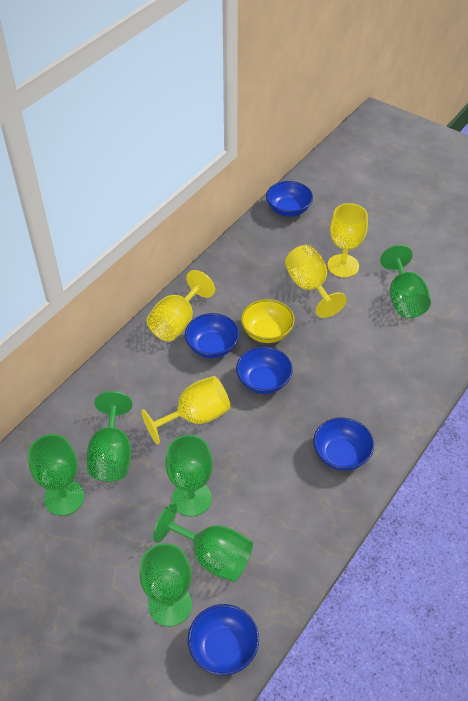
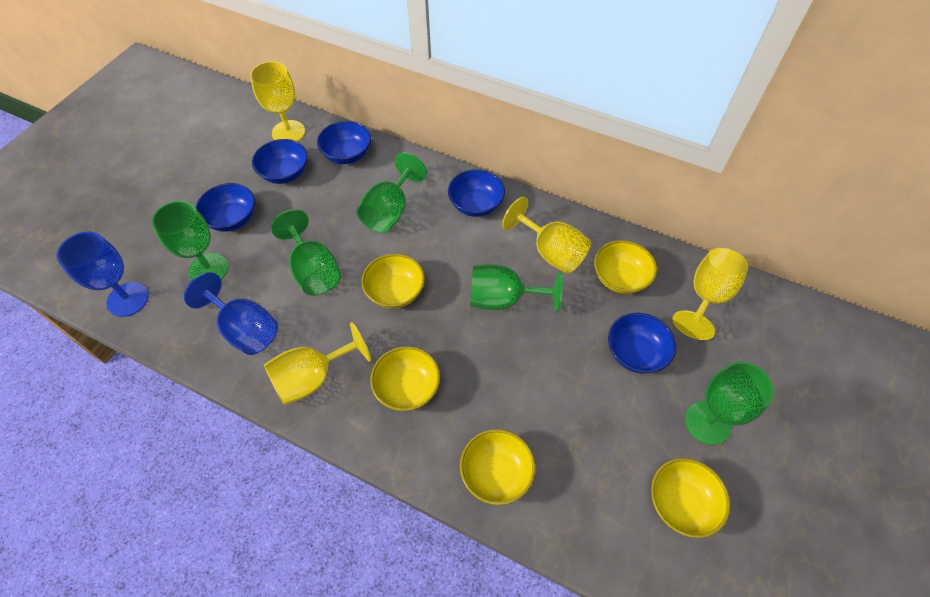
blue goblet: none = 0 -> [57,232,149,317] [184,272,278,355] = 2
green goblet: [28,434,84,516] [86,391,132,482] [139,543,192,627] [153,503,253,582] [165,435,213,517] [380,245,431,318] = 6 -> [151,201,229,281] [271,209,341,296] [356,152,427,233] [470,264,563,313] [685,362,774,445] = 5
yellow bowl: [241,299,295,343] = 1 -> [361,254,425,309] [370,346,440,411] [460,429,536,505] [594,240,657,294] [651,458,730,538] = 5

